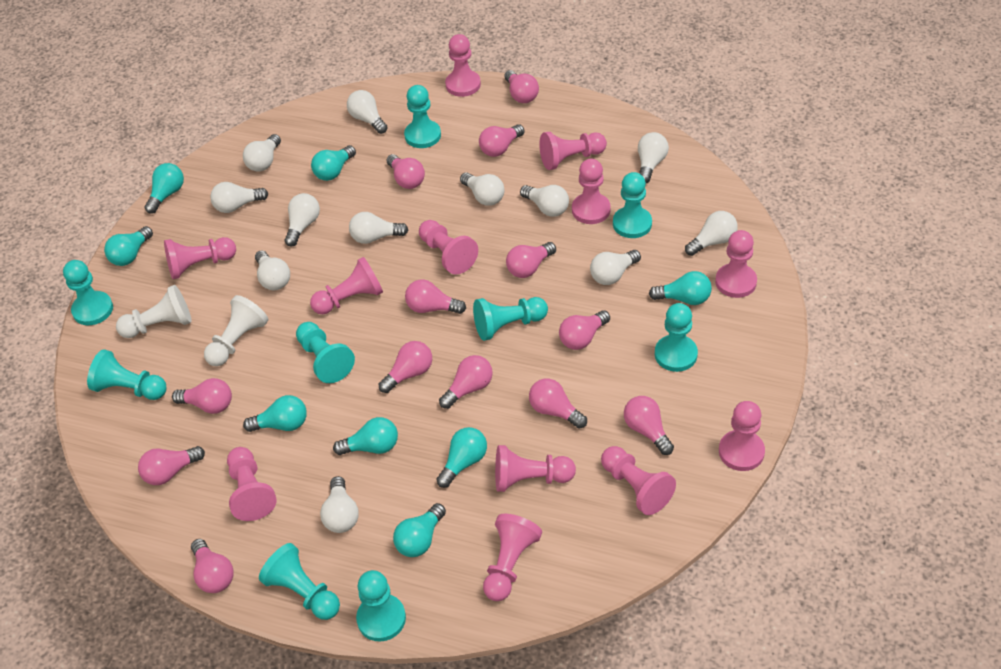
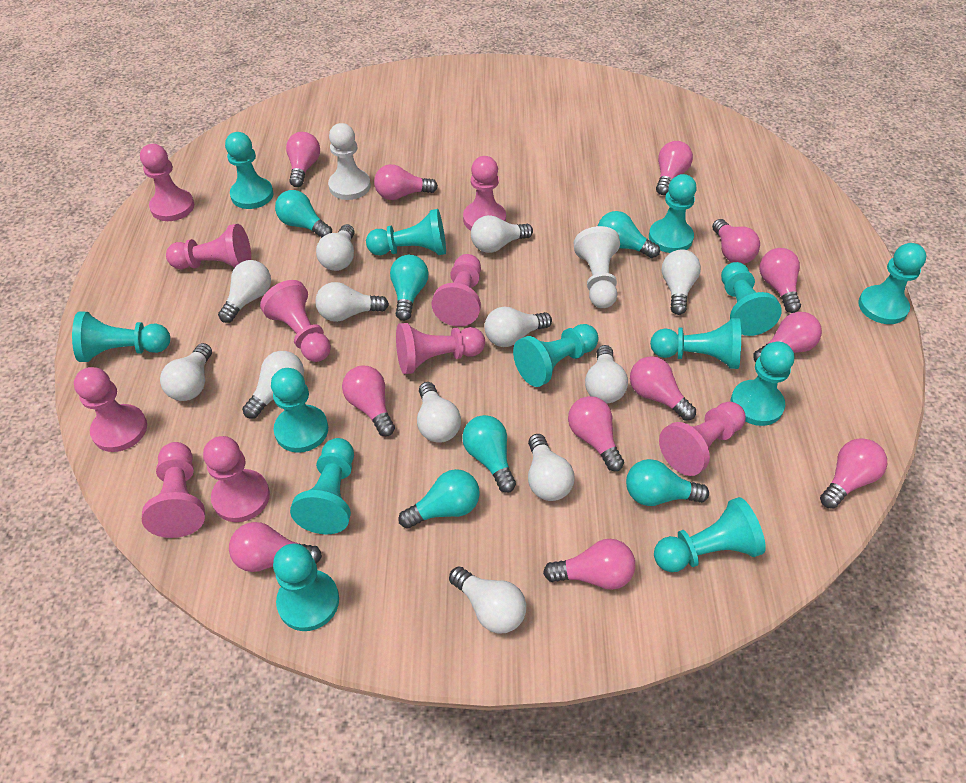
pink light bulb: [138,446,205,485] [172,378,232,414] [191,539,233,593] [379,341,432,393] [387,154,425,189] [405,279,466,314] [439,355,493,409] [479,124,524,157] [505,70,539,103] [506,242,556,278] [529,378,587,429] [559,310,610,350] [624,396,674,455] = 13 -> [229,522,322,572] [286,132,320,187] [342,365,395,437] [374,164,438,200] [543,539,635,590] [568,396,624,471] [630,356,696,421] [656,141,693,195] [712,219,760,264] [754,312,822,362] [760,248,801,313] [820,438,888,509] = 12
pink pawn: [164,237,236,279] [227,447,276,521] [310,257,383,314] [419,220,478,275] [445,34,481,97] [483,514,542,601] [495,445,576,492] [539,132,607,170] [572,158,611,224] [601,446,676,515] [715,230,757,298] [719,401,765,471] = 12 -> [74,367,147,452] [140,144,194,221] [142,442,205,538] [166,224,251,269] [203,436,270,522] [260,280,331,362] [396,323,485,374] [432,254,481,327] [463,156,506,230] [659,402,746,476] = 10
turquoise light bulb: [104,226,153,266] [144,163,184,214] [243,395,307,432] [311,145,356,181] [333,417,398,455] [393,503,446,557] [436,427,487,488] [649,271,712,305] = 8 -> [275,190,332,238] [390,255,429,321] [398,469,480,529] [462,415,516,493] [598,211,660,258] [626,459,709,506] = 6
turquoise pawn: [63,260,113,325] [87,349,167,400] [259,543,340,620] [296,322,355,383] [356,570,406,642] [404,85,441,148] [473,297,548,341] [613,172,652,238] [655,303,698,372] = 9 -> [72,312,170,362] [225,132,273,209] [271,368,328,453] [273,543,339,631] [290,438,354,534] [366,209,446,256] [513,324,598,387] [649,174,696,253] [650,318,741,369] [654,497,766,572] [721,262,782,336] [731,341,794,426] [858,243,926,324] = 13

